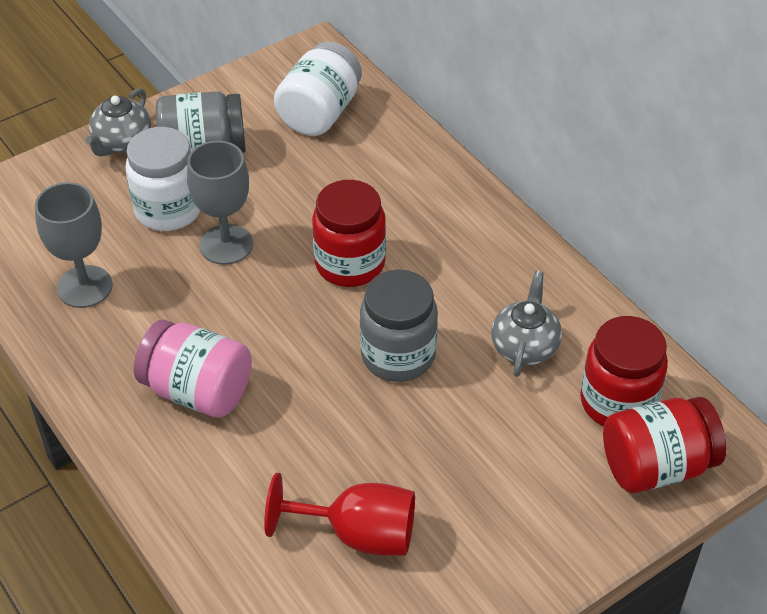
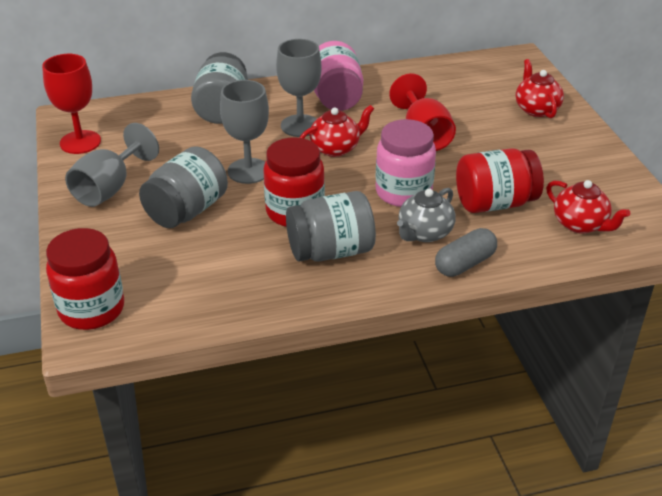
grey capsule: none = 0 -> [435,228,497,277] = 1
grey goblet: [35,182,113,308] [187,141,253,265] = 2 -> [65,123,159,207] [220,80,269,184] [276,39,321,137] = 3
grey jar: [156,91,246,153] [360,270,438,382] = 2 -> [139,146,228,228] [191,52,248,124] [286,191,376,262] = 3
grey teapot: [85,88,151,157] [491,271,562,377] = 2 -> [397,188,455,242] = 1
pink jar: [134,320,252,418] = 1 -> [314,41,363,111] [376,119,436,207] = 2
red goblet: [264,473,415,556] = 1 -> [42,54,101,154] [389,73,456,151] = 2
red teapot: none = 0 -> [300,105,374,157] [516,59,564,118] [546,180,630,234] = 3
white jar: [125,127,201,231] [274,41,362,136] = 2 -> none = 0

